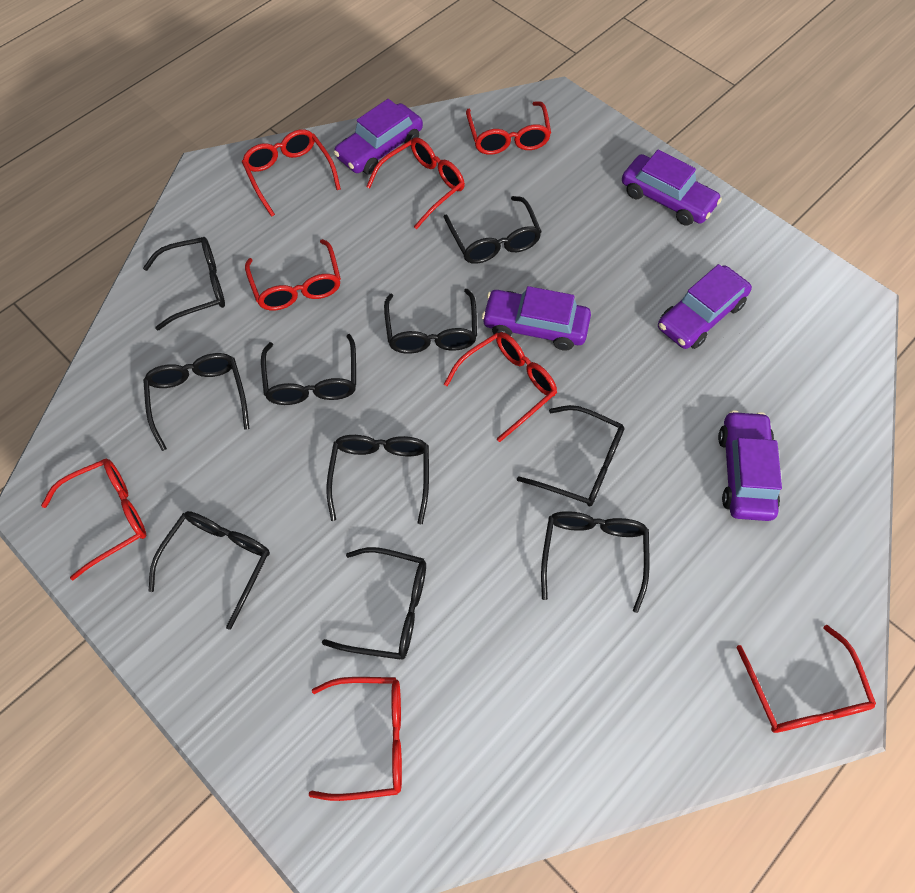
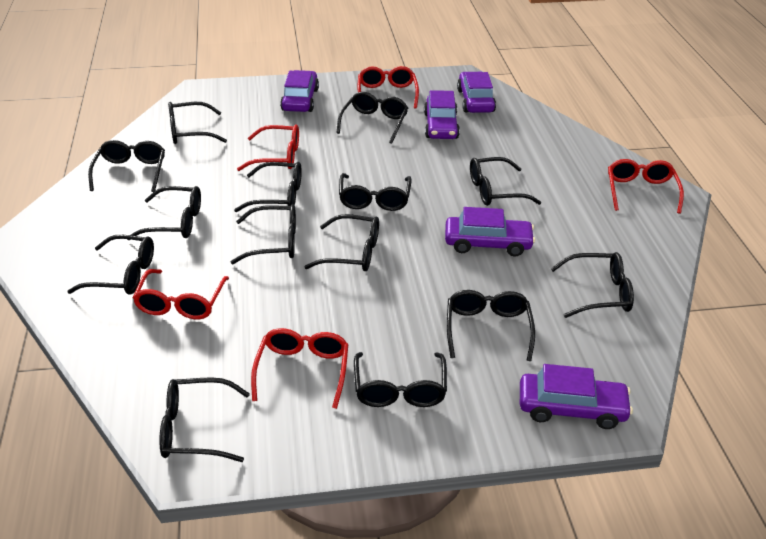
black glasses: [143,237,225,331] [143,353,249,451] [148,511,270,630] [261,334,356,405] [322,547,426,660] [326,435,429,524] [384,289,477,354] [444,196,542,264] [517,405,625,507] [541,511,650,613] = 10 -> [67,235,154,295] [88,140,165,192] [127,186,201,240] [159,377,250,462] [168,102,227,144] [231,204,296,264] [234,162,302,212] [304,214,379,271] [337,92,408,144] [339,173,412,211] [354,352,447,407] [447,290,535,361] [470,157,542,206] [551,252,634,318] = 14
red glasses: [41,459,146,580] [242,129,341,217] [245,239,341,310] [309,677,402,801] [366,137,465,229] [444,332,557,442] [466,101,551,155] [736,625,876,733] = 8 -> [133,269,229,319] [237,124,299,171] [251,328,349,409] [358,66,419,109] [608,159,684,214] = 5

